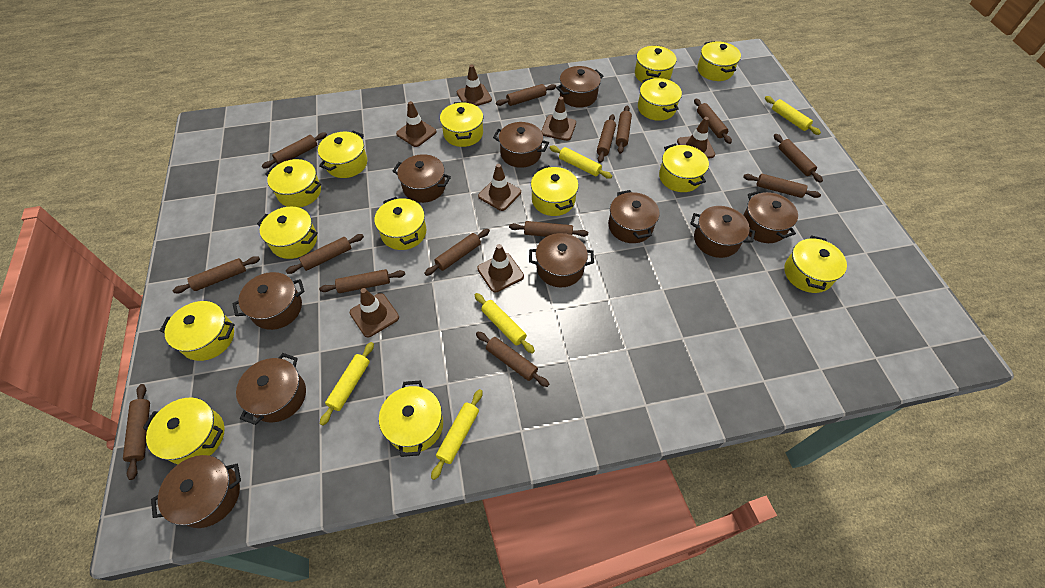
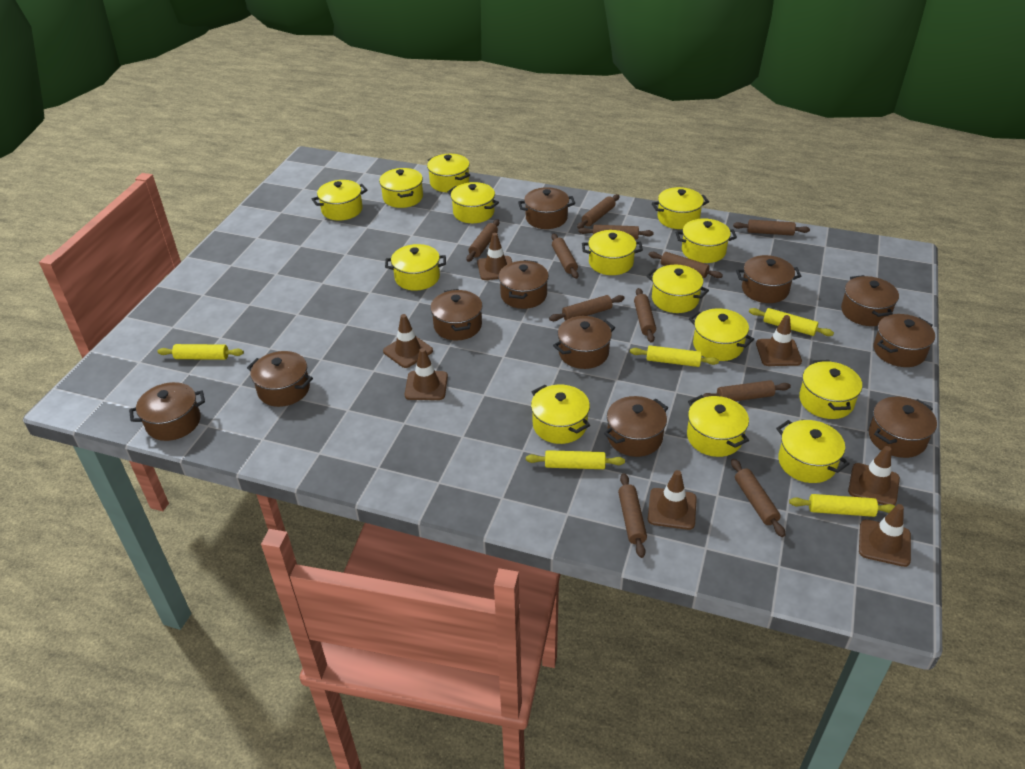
brown pot: [151,455,241,528] [232,272,305,330] [236,353,306,425] [393,154,451,203] [493,122,549,168] [529,233,594,287] [556,66,603,108] [608,190,660,243] [690,206,755,258] [743,190,798,243] = 10 -> [129,382,205,441] [247,351,313,407] [430,289,482,340] [499,260,549,309] [518,187,575,229] [553,316,615,369] [604,396,668,457] [736,255,801,303] [841,275,899,326] [869,397,937,458] [873,314,935,367] = 11
brown rolling pin: [123,384,150,480] [173,256,260,293] [262,132,327,169] [286,234,364,274] [319,269,405,293] [424,229,490,276] [476,332,549,387] [496,84,556,106] [509,221,588,237] [597,114,616,163] [616,105,632,154] [694,98,732,144] [743,174,821,198] [774,134,823,183] = 14 -> [467,219,499,262] [549,295,625,321] [551,234,579,279] [577,194,620,229] [578,225,654,239] [618,473,647,558] [634,288,656,343] [649,252,723,278] [702,380,791,401] [731,459,785,537] [733,220,810,236] = 11

